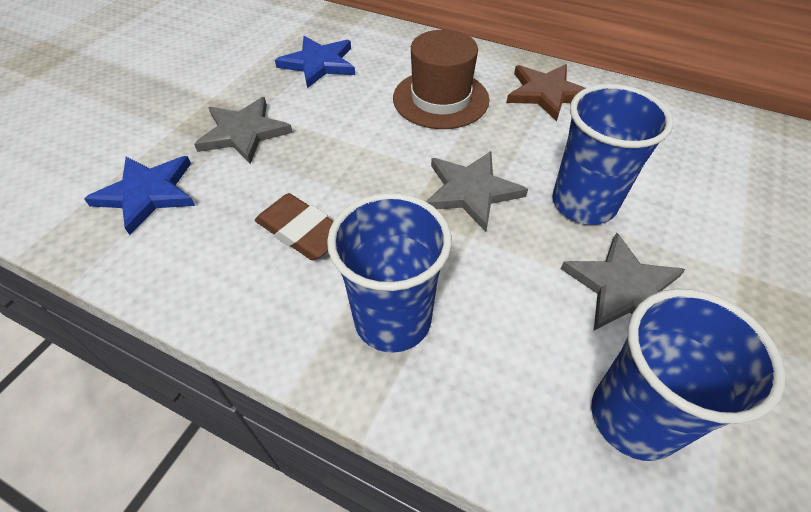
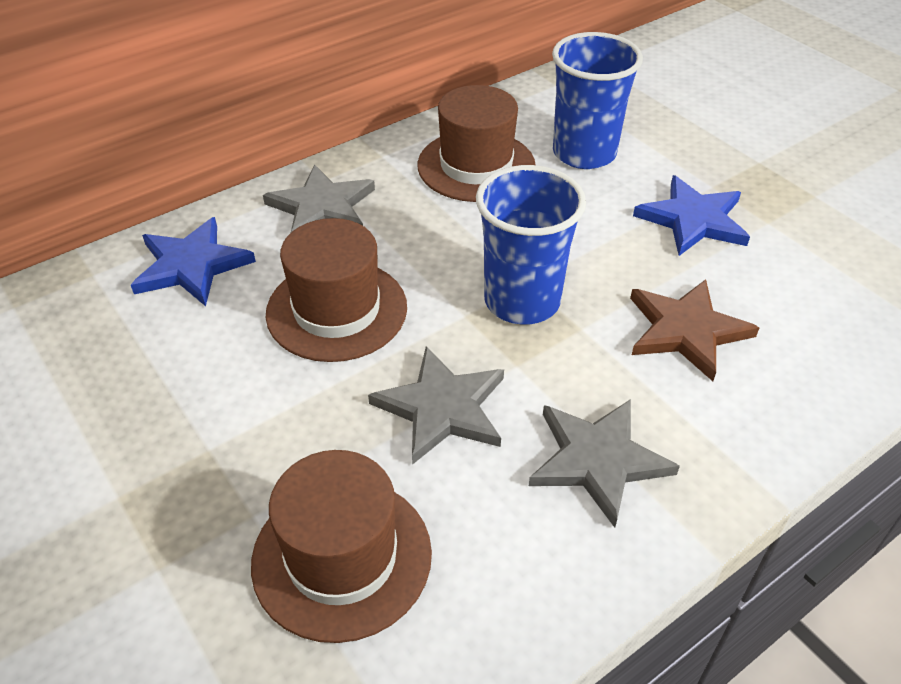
blue cup: [327,193,452,353] [552,84,673,225] [592,289,786,461] = 3 -> [476,165,586,325] [552,32,643,169] = 2
brown eraser: [255,193,333,260] = 1 -> none = 0
brown hat: [393,30,490,129] = 1 -> [251,450,432,643] [266,218,407,362] [417,85,536,202] = 3

